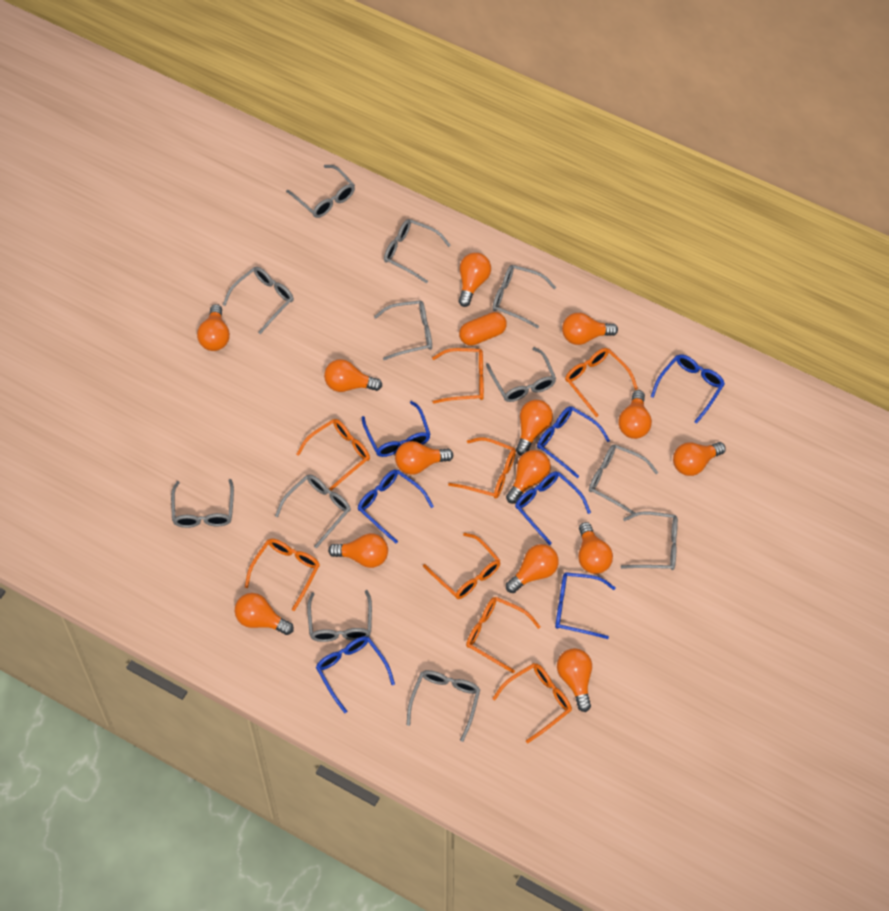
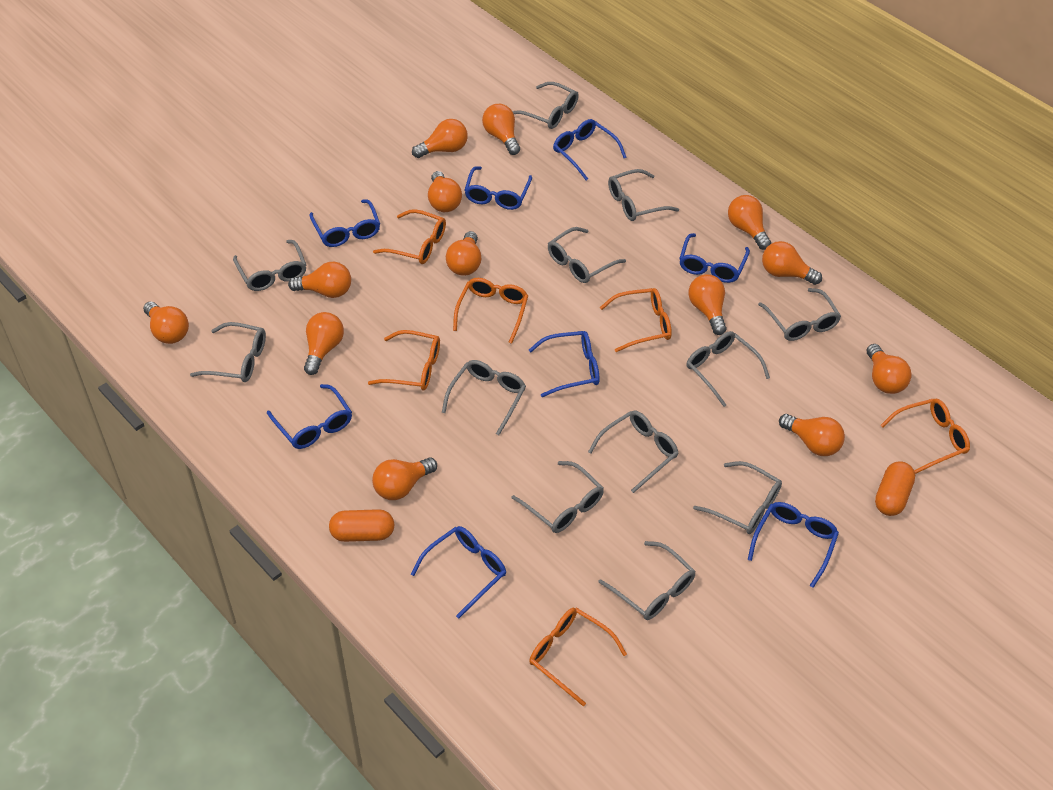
blue glasses: [316,636,395,713] [358,470,434,543] [362,401,431,457] [515,471,591,545] [537,406,610,478] [555,572,616,639] [651,354,725,424] = 7 -> [267,384,352,449] [309,200,380,247] [411,526,506,619] [465,166,532,210] [529,331,599,397] [553,119,627,180] [679,233,750,283] [748,502,839,588] = 8
orange capsule: [459,312,507,346] = 1 -> [329,509,395,542] [875,462,915,516] = 2
orange glasses: [245,539,320,611] [296,419,370,491] [423,533,501,599] [432,348,484,404] [448,437,516,499] [466,597,540,673] [492,663,572,743] [565,348,638,417] = 8 -> [368,330,440,391] [373,209,446,264] [453,278,528,344] [529,608,627,706] [600,288,672,352] [881,399,970,474] = 6
orange light bulb: [197,304,230,351] [235,593,294,635] [324,359,382,392] [328,533,388,568] [395,441,453,475] [458,253,491,307] [506,450,551,504] [506,544,559,593] [516,400,553,456] [557,648,592,712] [562,313,618,345] [578,522,613,574] [618,390,652,439] [673,442,726,476] = 14 -> [143,302,189,344] [288,262,351,298] [304,312,344,375] [372,457,437,500] [412,119,468,158] [428,171,462,212] [446,231,481,276] [482,104,520,155] [688,274,726,335] [728,195,771,250] [762,241,822,285] [779,414,845,456] [867,344,912,394] = 13

